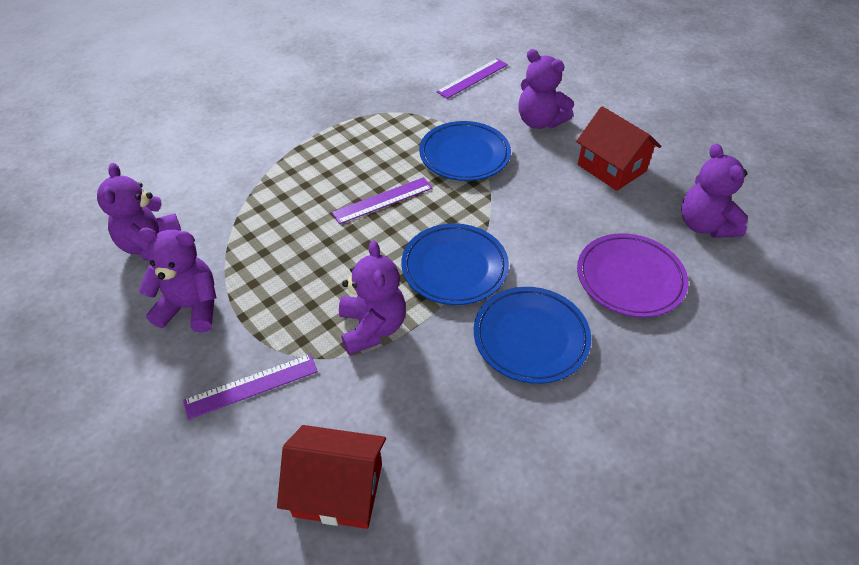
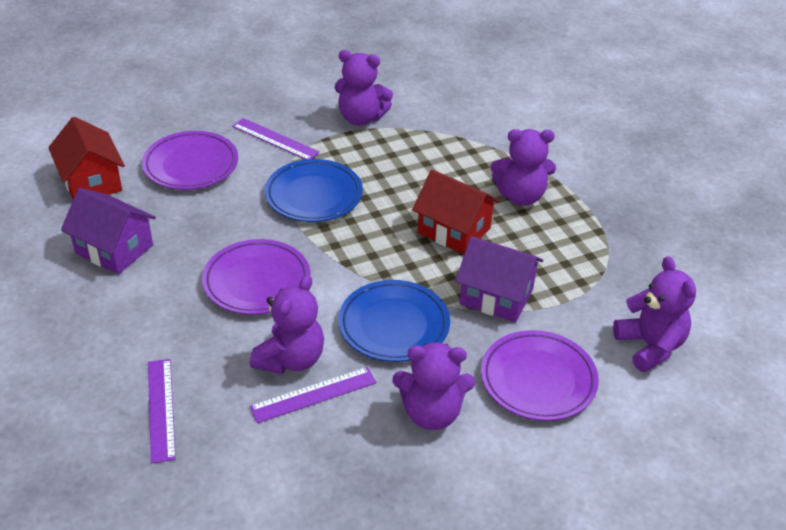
blue plate: [401,223,509,305] [419,121,511,181] [474,287,591,384] = 3 -> [265,159,363,222] [338,280,450,362] = 2
purple house: none = 0 -> [61,188,156,275] [456,236,543,323] = 2
purple plate: [577,233,688,317] = 1 -> [142,131,238,190] [202,239,310,315] [481,330,599,421] = 3

